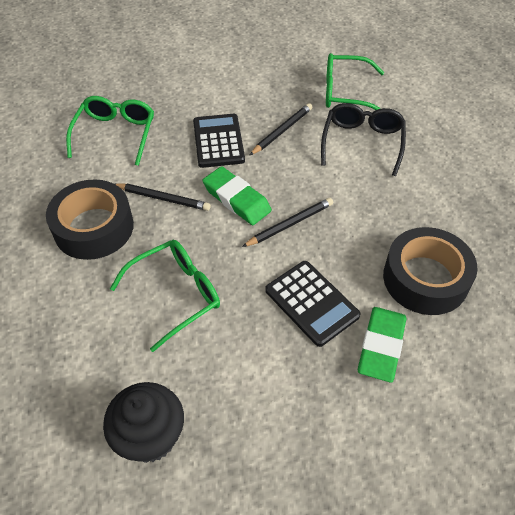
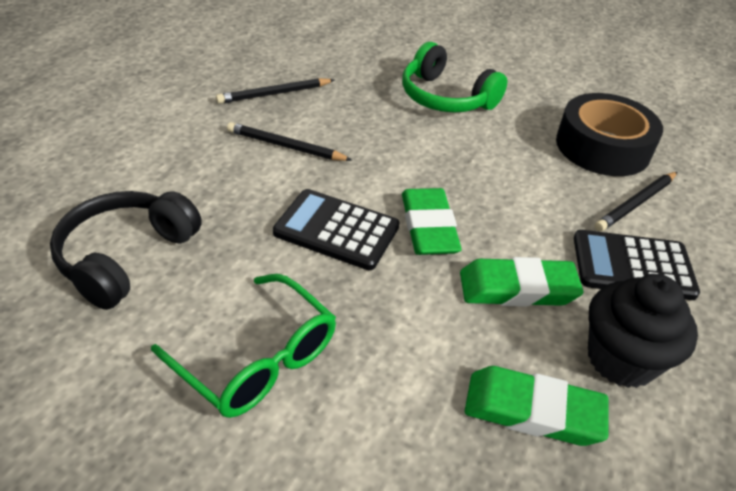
black glasses: [321,103,406,176] = 1 -> none = 0
black headphones: none = 0 -> [50,191,202,310] = 1
black tape: [46,179,134,260] [383,227,477,315] = 2 -> [556,93,663,176] = 1
green eraser: [202,166,272,225] [358,307,406,383] = 2 -> [402,188,462,255] [460,257,583,307] [464,366,609,446] = 3
green glasses: [66,96,154,166] [110,240,220,352] [326,53,384,110] = 3 -> [151,274,336,418] = 1
green headphones: none = 0 -> [402,42,507,113] = 1

